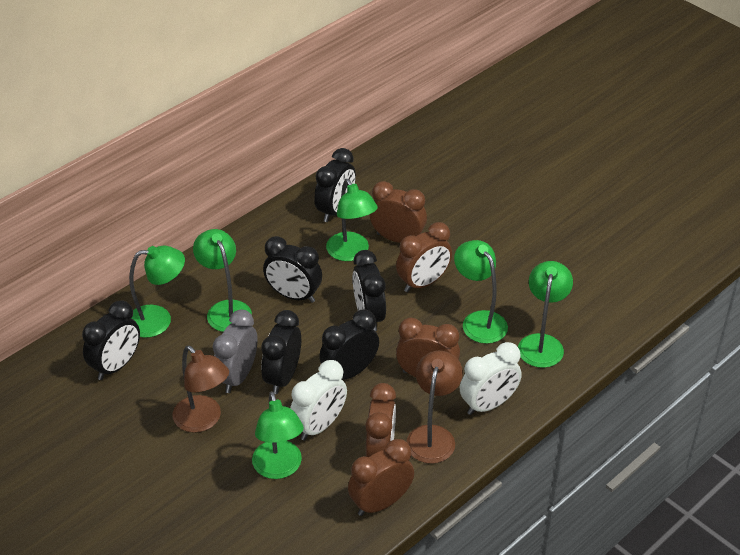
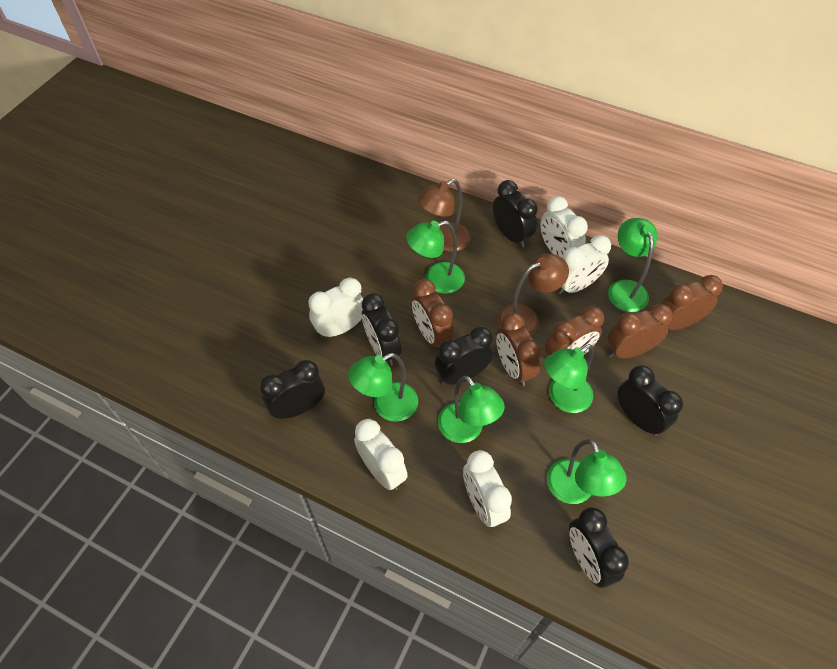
grey clock: [213,309,258,393] = 1 -> none = 0
white clock: [290,360,347,440] [460,342,522,415] = 2 -> [309,277,363,338] [354,419,408,490] [463,450,512,528] [540,196,588,258] [558,235,611,295] = 5

